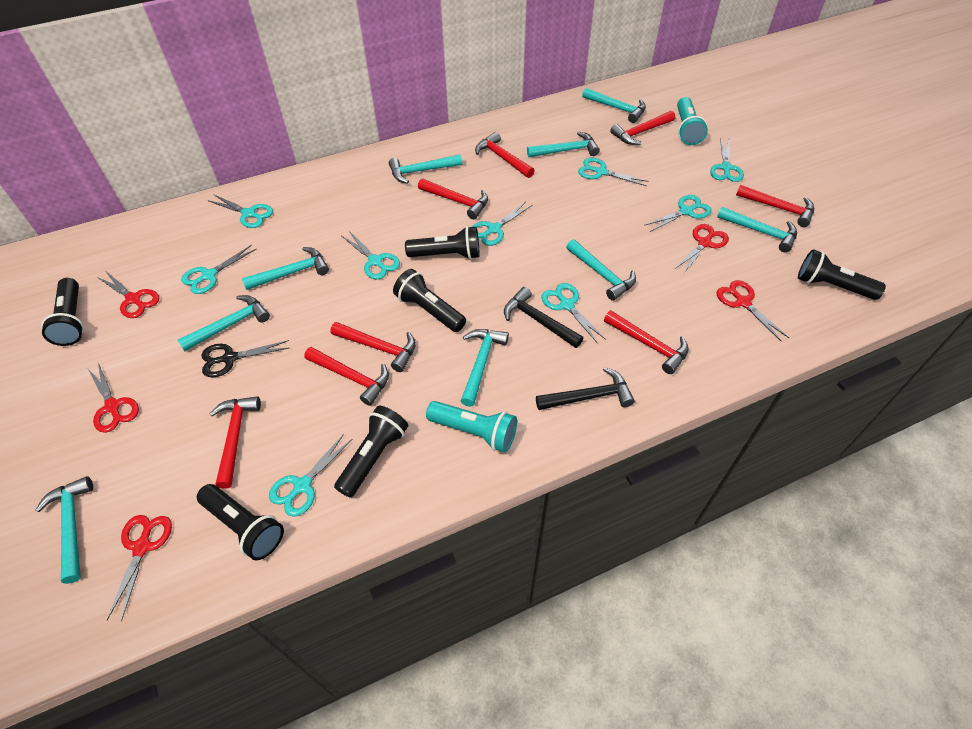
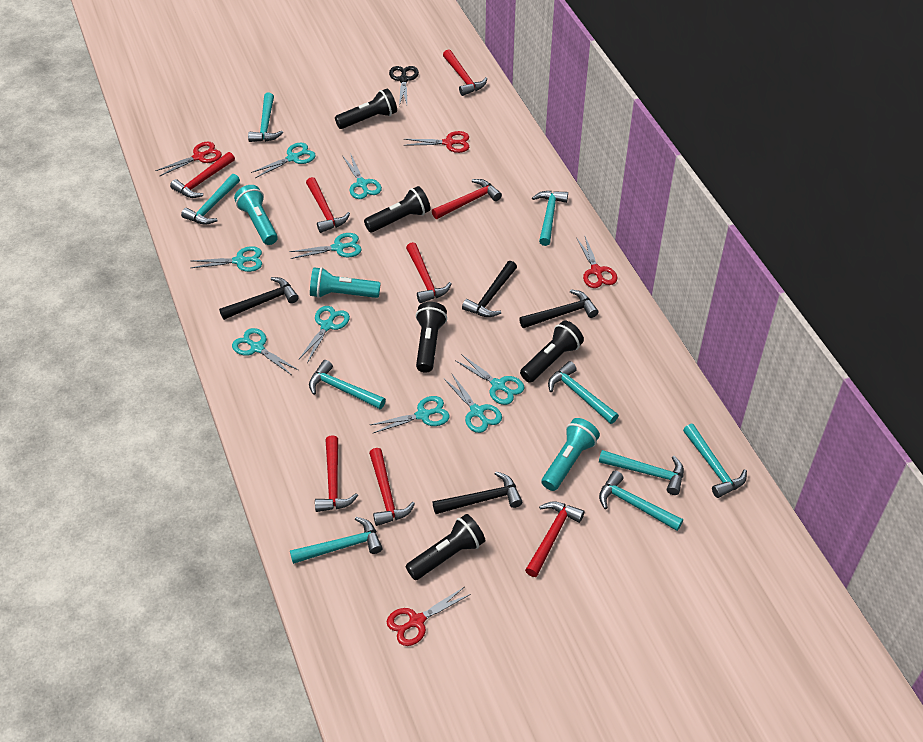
black flashlight: [41,278,84,346] [197,484,284,560] [334,406,408,498] [393,269,466,332] [405,226,479,260] [798,249,886,300] = 6 -> [335,89,397,129] [364,186,431,232] [406,514,485,580] [416,302,447,373] [520,320,584,383] = 5
black hammer: [504,287,584,348] [536,367,635,410] = 2 -> [219,277,299,320] [432,472,522,514] [462,261,517,317] [519,289,598,328] = 4
red scissors: [88,363,139,433] [97,272,159,318] [107,515,172,622] [675,224,729,274] [717,280,789,341] = 5 -> [155,142,222,177] [387,587,471,646] [404,131,469,153] [576,237,618,288] = 4
turquoise flashlight: [426,401,517,452] [677,97,708,145] = 2 -> [234,185,278,245] [310,267,381,298] [542,418,600,491] = 3

